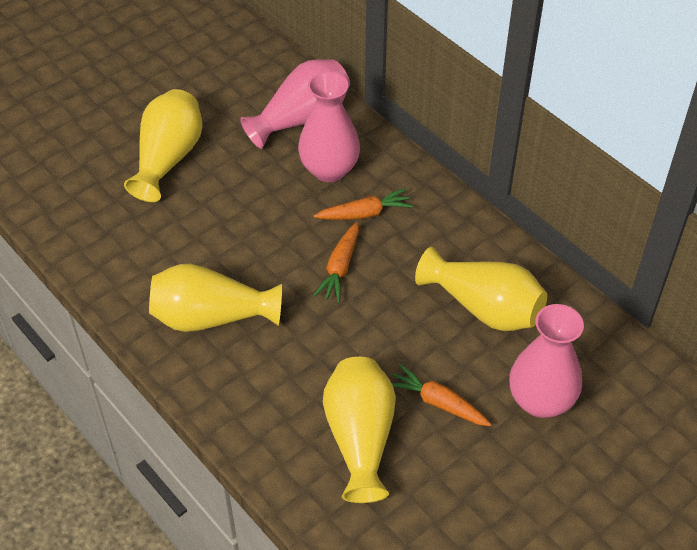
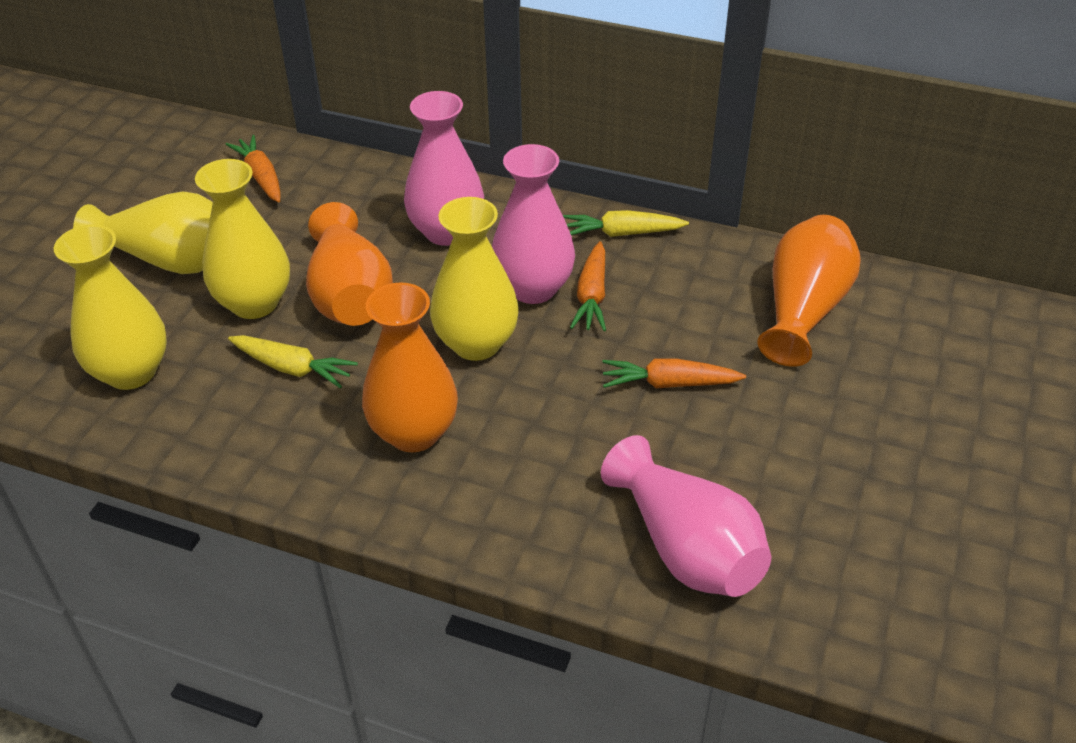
orange vase: none = 0 -> [306,202,393,326] [362,283,458,452] [757,215,861,367] = 3
yellow carrot: none = 0 -> [228,335,358,389] [563,210,689,237] = 2

